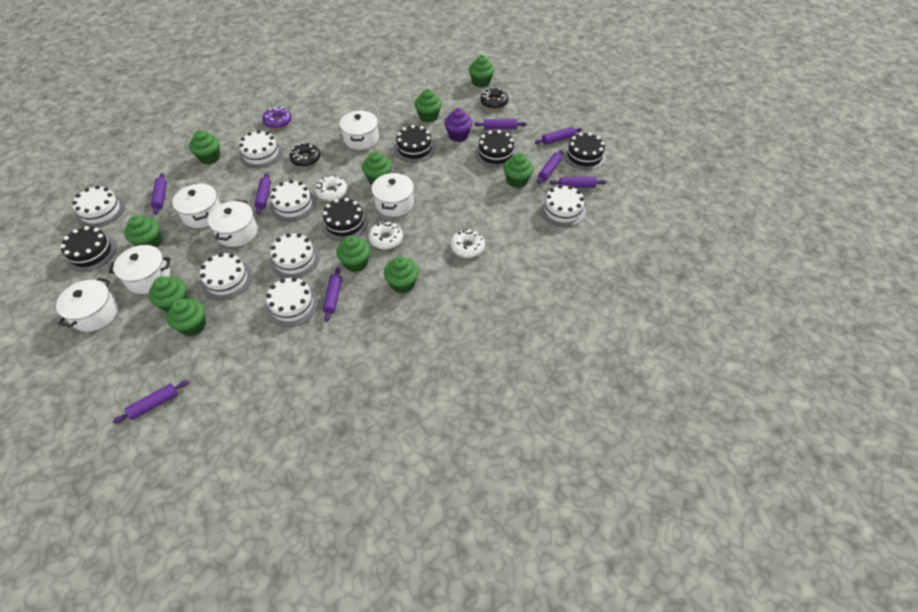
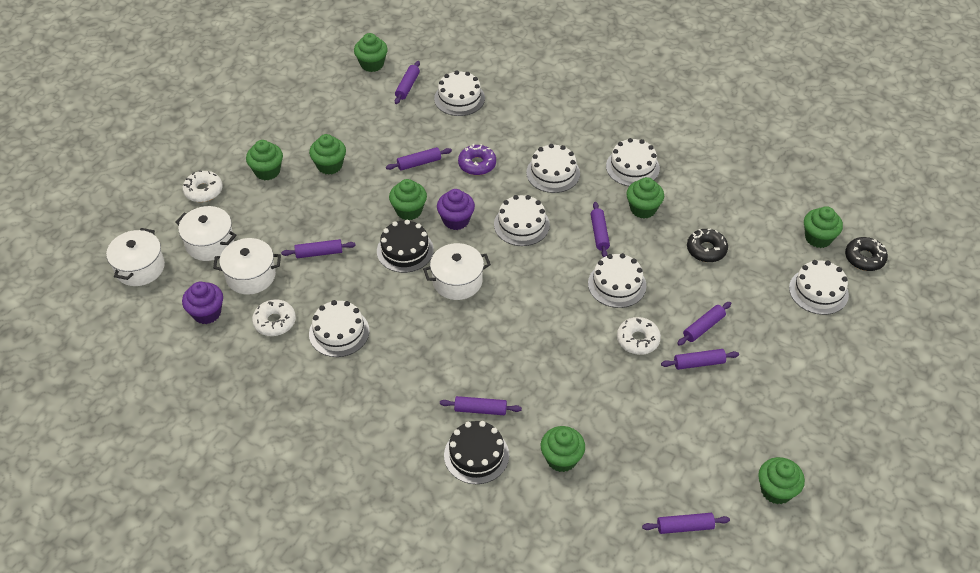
black cake: [60,226,117,272] [321,198,368,241] [394,125,435,162] [475,130,517,168] [563,132,606,170] = 5 -> [377,220,434,273] [444,421,509,484] = 2
green cupcake: [124,215,162,248] [149,276,188,312] [166,299,206,336] [189,130,220,165] [336,236,370,272] [362,151,392,184] [384,256,419,293] [414,89,442,122] [469,55,494,88] [504,153,534,188] = 10 -> [246,140,283,180] [309,134,346,175] [354,33,388,72] [389,179,427,220] [541,426,585,472] [626,177,664,218] [758,457,805,504] [804,206,843,248] = 8
purple cupcake: [444,108,472,142] = 1 -> [182,282,223,324] [437,189,475,230] = 2
white pot: [56,277,118,332] [109,245,171,294] [172,183,221,228] [208,200,258,247] [339,110,379,150] [372,172,414,217] = 6 -> [106,228,165,286] [176,206,237,261] [213,238,281,295] [423,243,491,300] = 4

